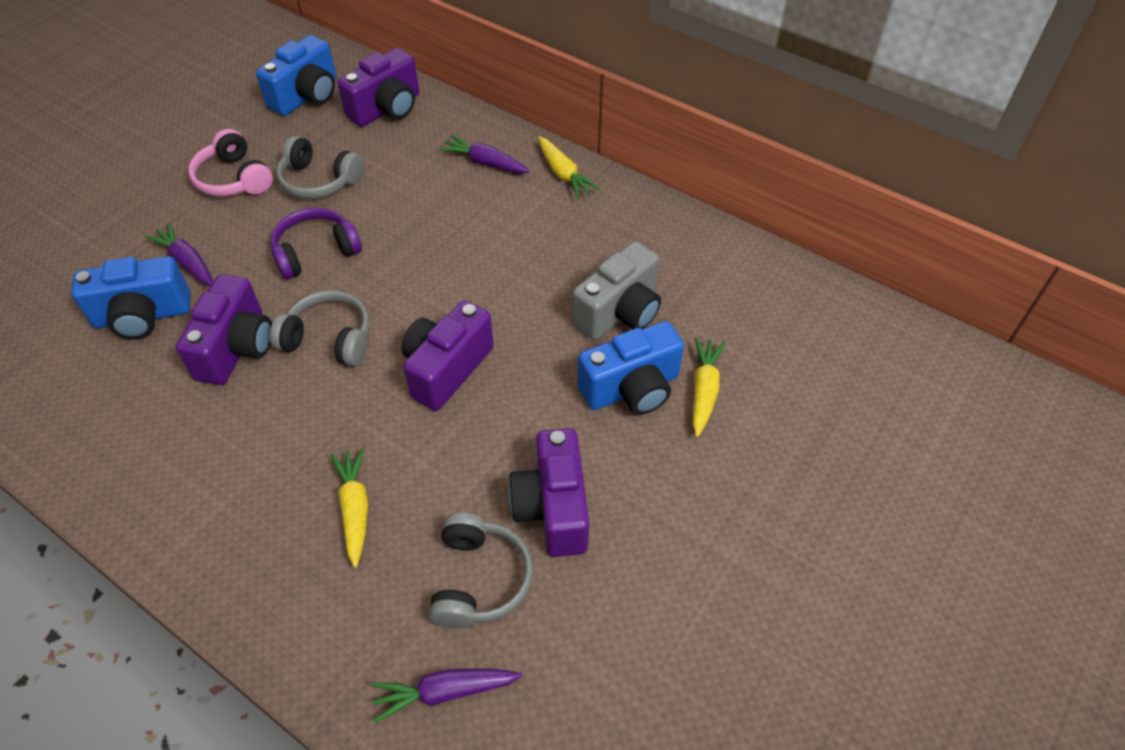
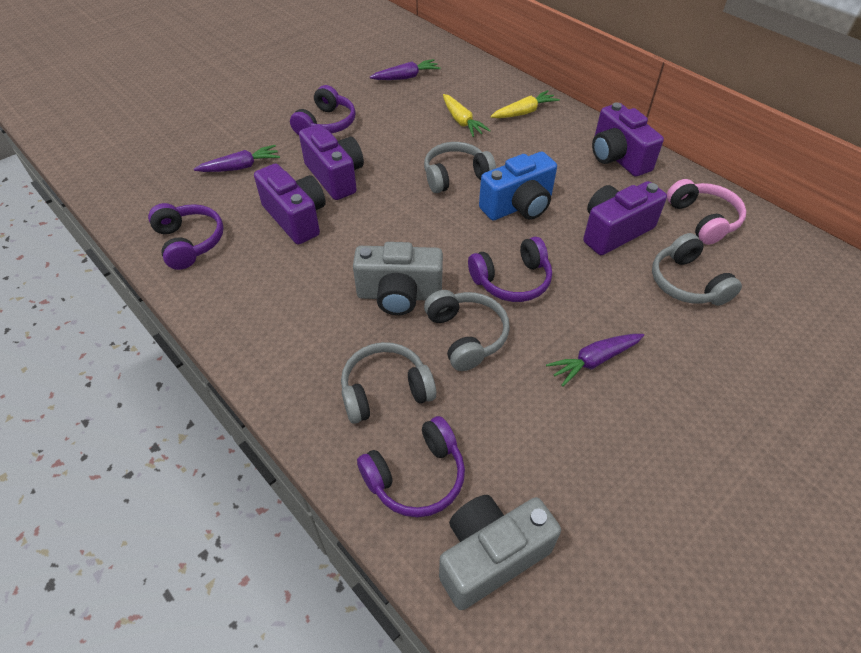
blue camera: [71,256,190,339] [256,35,337,116] [577,321,684,415] = 3 -> [479,152,557,220] = 1
grey camera: [572,241,661,340] = 1 -> [353,242,443,315] [439,495,561,610] = 2
grey headphones: [270,290,370,366] [276,136,363,199] [429,513,533,628] = 3 -> [341,342,436,424] [424,142,496,193] [424,290,510,371] [652,233,742,306] = 4
purple headphones: [270,208,362,279] = 1 -> [148,203,224,270] [290,85,356,135] [357,416,465,517] [468,237,552,302] = 4
yellow carrot: [330,447,368,568] [538,136,600,199] [693,337,726,437] = 3 -> [443,94,491,137] [491,90,560,118] = 2

